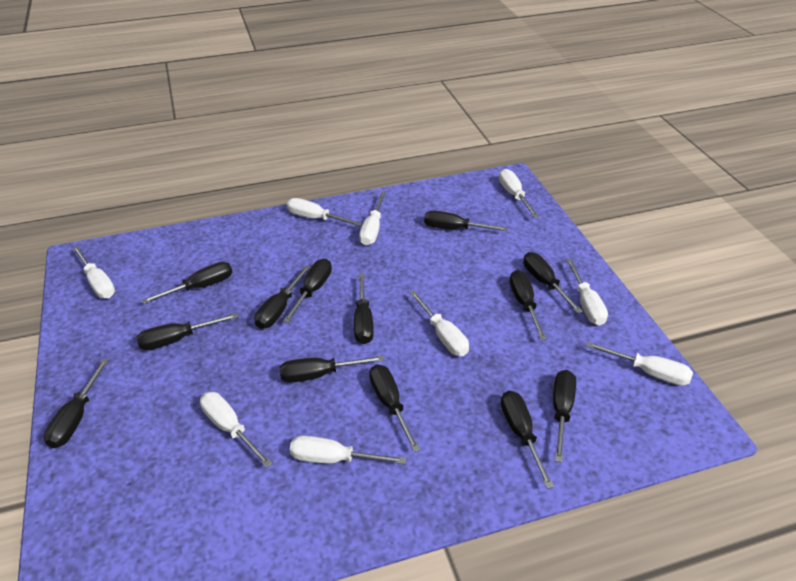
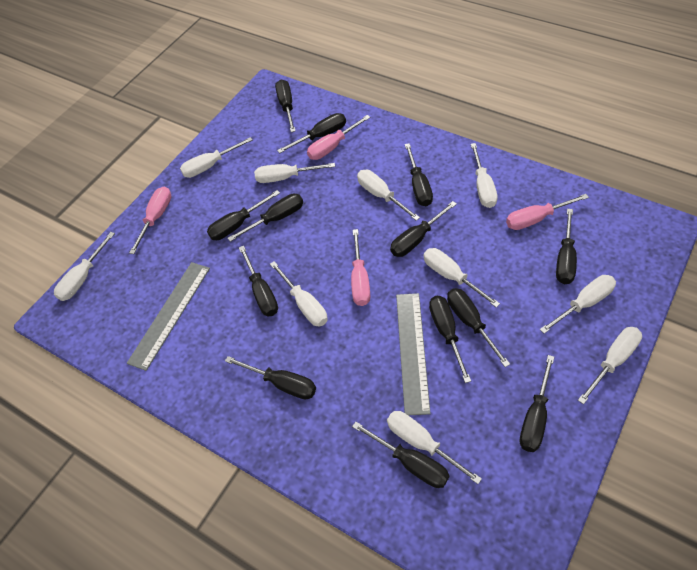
grey ruler: none = 0 -> [127,262,210,371] [396,293,431,415] = 2
pink screwdriver: none = 0 -> [129,187,171,254] [307,115,370,160] [351,229,370,306] [506,194,589,230] = 4
white screwdriver: [72,246,115,298] [200,392,273,468] [287,198,362,226] [290,436,407,464] [359,192,386,245] [410,291,469,356] [499,169,539,217] [566,259,608,325] [586,342,693,386] = 9 -> [54,232,115,301] [180,137,253,178] [254,163,335,183] [270,261,327,327] [357,170,420,221] [387,411,482,484] [424,248,500,307] [471,143,498,208] [540,275,616,334] [578,327,642,404] = 10

